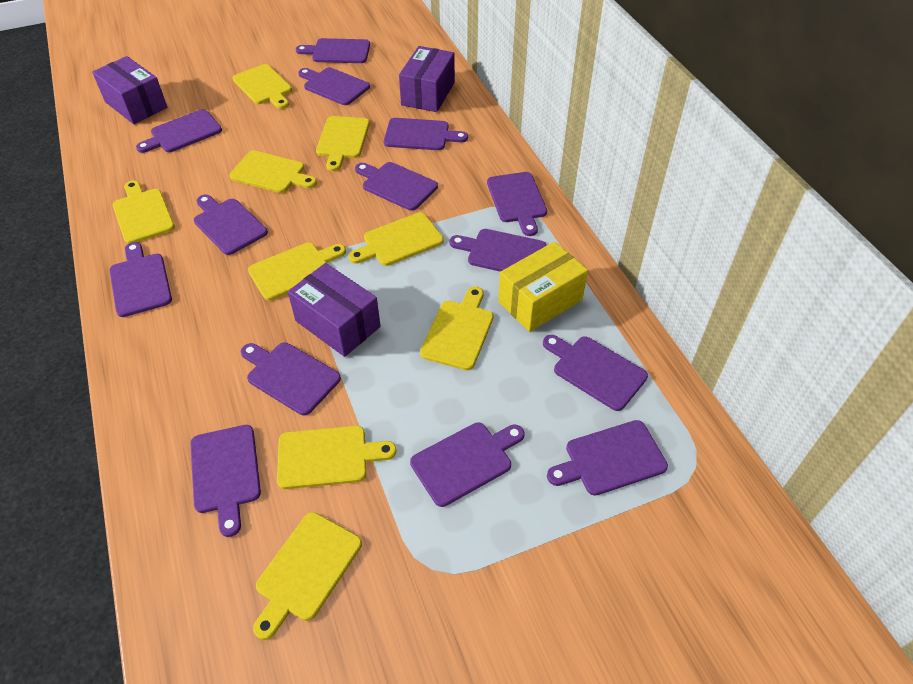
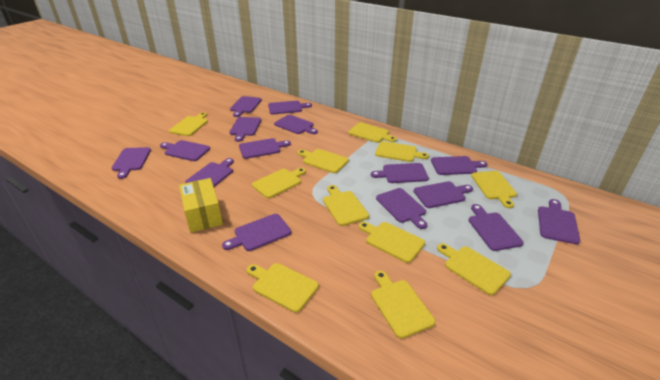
purple box: [92,56,167,124] [288,263,381,357] [399,46,455,112] = 3 -> none = 0
purple cutting board: [109,242,172,317] [136,109,222,153] [190,425,261,537] [194,194,268,255] [241,342,341,415] [296,38,370,63] [298,67,370,105] [355,162,438,211] [384,118,468,150] [410,422,524,507] [450,229,546,272] [487,172,547,236] [543,335,648,411] [547,420,668,496] = 14 -> [112,147,151,179] [160,140,210,161] [185,158,234,187] [222,214,291,251] [229,117,261,142] [230,96,262,117] [239,138,291,159] [268,101,312,115] [274,115,318,134] [371,163,429,183] [376,188,427,229] [413,181,473,208] [431,156,487,175] [468,204,524,251] [538,199,580,244] = 15
yellow cutting board: [113,180,175,244] [229,150,317,193] [233,64,292,109] [248,243,346,301] [253,512,362,640] [277,426,396,489] [316,116,370,171] [349,212,444,266] [420,286,493,371] = 9 -> [169,112,208,136] [247,263,319,313] [252,168,306,199] [297,149,349,173] [323,185,369,226] [348,122,397,143] [359,222,425,263] [371,271,435,339] [375,141,429,162] [437,243,511,295] [471,171,517,208] = 11

